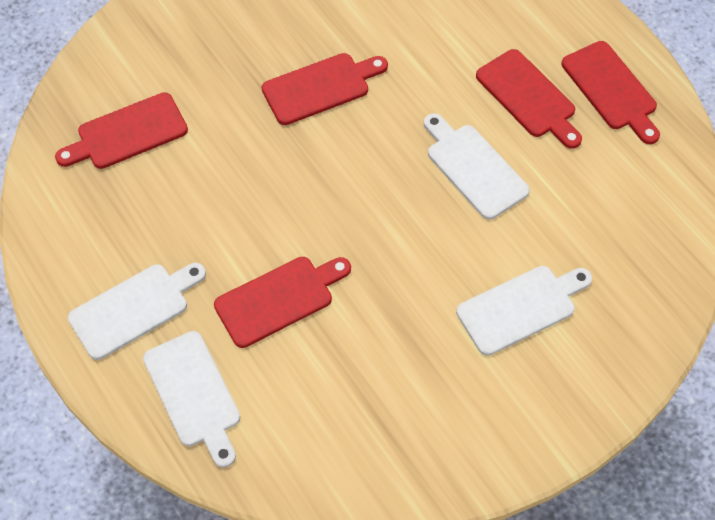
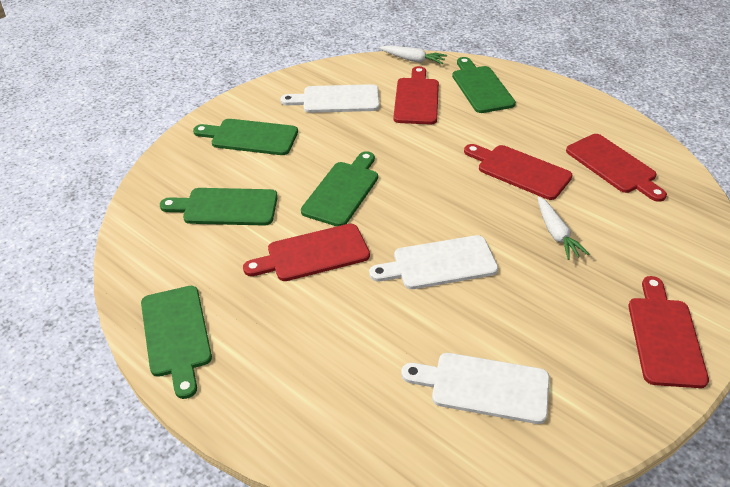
green cutting board: none = 0 -> [141,286,212,399] [160,188,278,226] [193,119,298,155] [301,151,378,226] [452,57,516,113] = 5
white carrot: none = 0 -> [379,46,447,64] [538,196,589,260] = 2
white cutting board: [68,263,206,360] [143,331,240,468] [424,113,530,220] [456,266,592,356] = 4 -> [280,84,380,113] [369,235,498,289] [401,353,550,424] = 3

